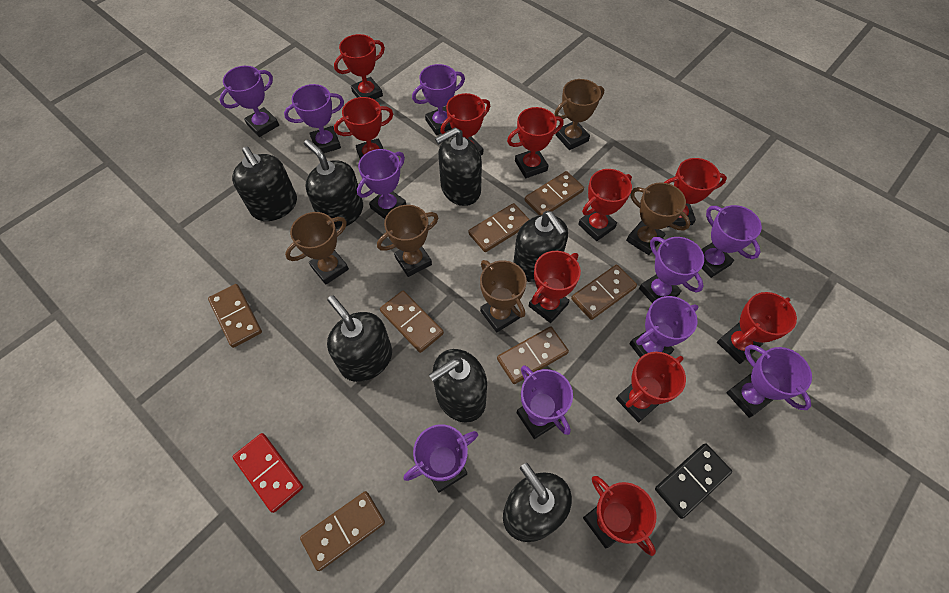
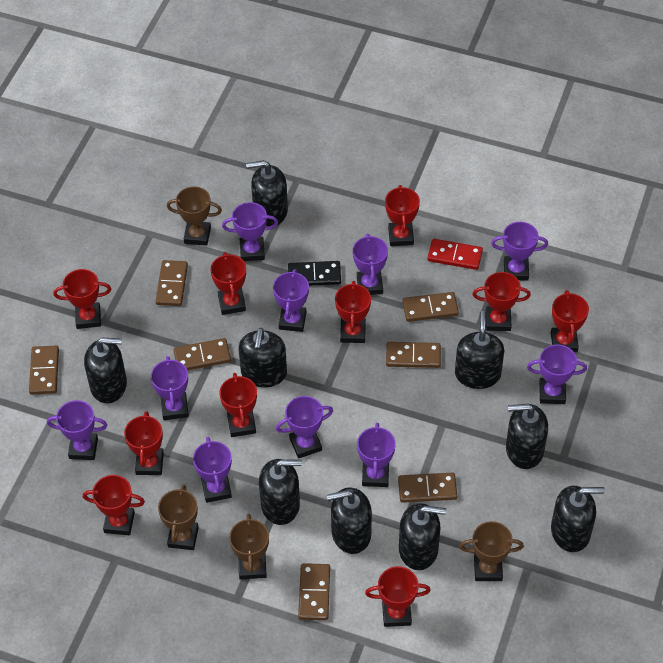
black soap dispenser: [232,146,297,221] [304,139,363,229] [327,295,392,382] [429,349,487,423] [435,127,482,206] [503,463,572,542] [513,211,568,282] = 7 -> [84,338,127,403] [239,328,287,387] [246,160,288,226] [259,459,302,525] [327,488,372,554] [399,503,446,570] [455,311,504,389] [506,404,548,469] [551,486,605,552] = 9
brown trophy: [285,212,349,285] [377,205,438,277] [480,260,527,333] [554,79,604,150] [626,182,690,255] = 5 -> [158,484,199,550] [167,186,222,246] [229,514,269,580] [459,521,524,581] = 4

